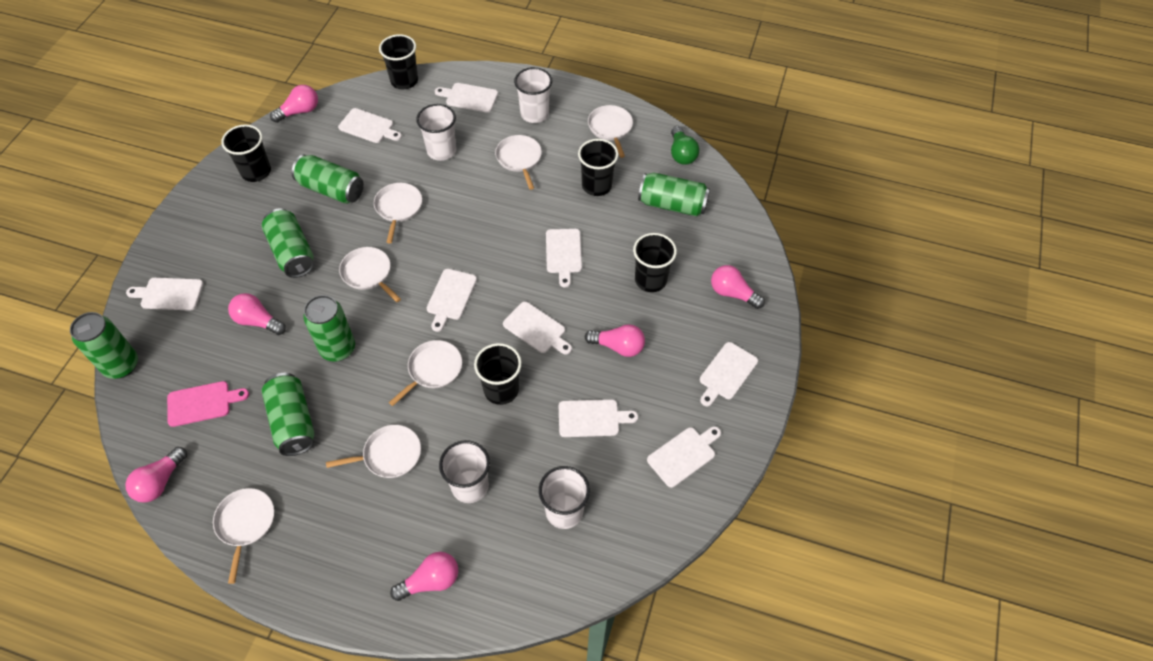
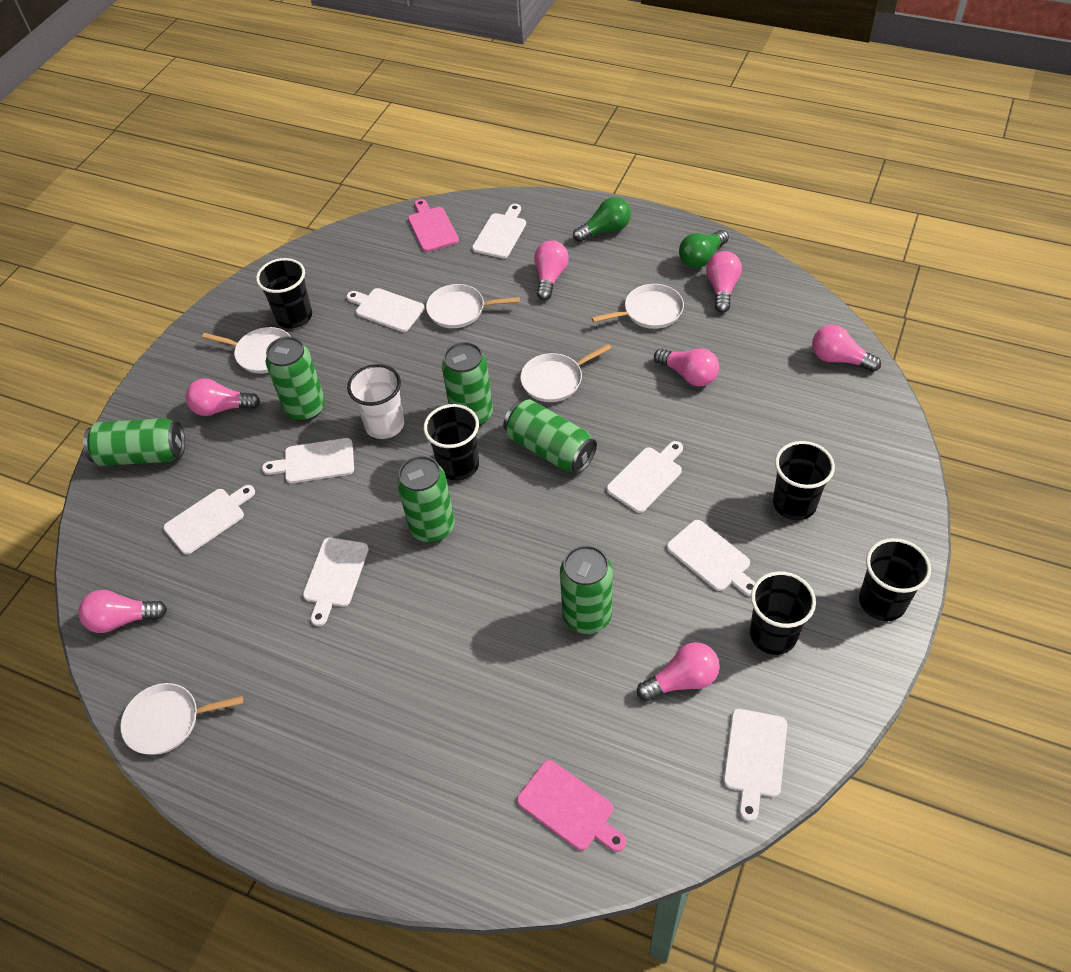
green light bulb: [671,126,699,165] = 1 -> [573,197,631,242] [679,230,729,268] = 2
pink cutting board: [167,381,249,427] = 1 -> [408,199,459,252] [517,760,626,852] = 2
pink light bulb: [125,447,187,503] [228,293,286,335] [270,85,318,123] [390,552,458,601] [585,324,645,357] [711,265,765,309] = 6 -> [78,590,167,633] [186,379,260,416] [534,240,569,300] [637,642,720,701] [654,348,719,386] [706,251,742,313] [812,324,881,372] = 7
white cup: [416,104,456,161] [439,440,490,503] [514,67,552,123] [539,466,590,529] = 4 -> [347,364,404,439] = 1
white cutting board: [126,277,204,311] [338,108,402,143] [427,269,477,332] [435,83,498,113] [503,301,572,355] [546,229,582,288] [559,399,638,437] [647,426,721,488] [700,342,758,406] = 9 -> [163,485,255,555] [262,438,354,483] [303,538,369,626] [347,288,425,332] [472,204,526,258] [606,441,683,513] [667,520,755,596] [723,709,787,821] = 8
white pan: [213,488,274,584] [326,425,421,478] [339,247,401,302] [374,183,422,243] [389,340,462,406] [495,135,542,190] [588,105,633,158] = 7 -> [120,683,243,755] [202,327,291,374] [426,284,520,328] [520,344,611,402] [592,284,684,329] = 5

